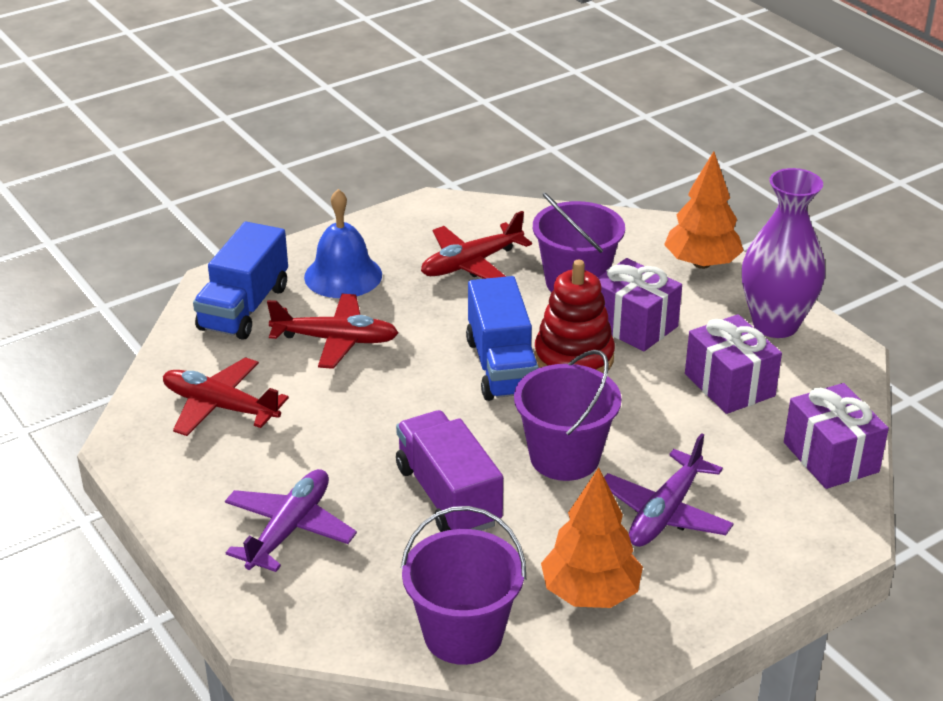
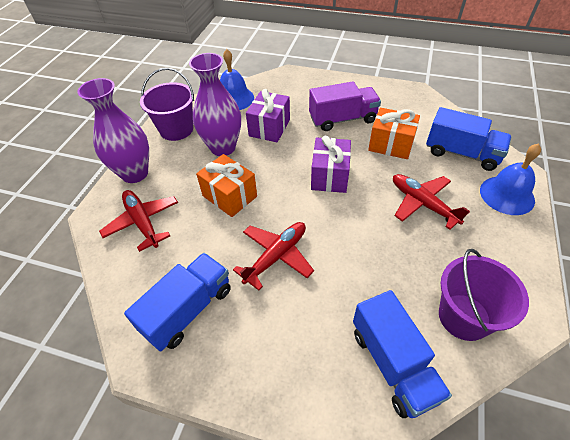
blue bell: [304,189,382,298] = 1 -> [220,49,254,110] [480,143,541,215] = 2
blue truck: [193,222,288,339] [466,276,539,401] = 2 -> [124,253,231,351] [353,290,452,418] [426,107,512,171] = 3
orange gift: none = 0 -> [196,154,257,217] [368,108,420,159] = 2
orange tree: [541,467,643,608] [664,151,744,269] = 2 -> none = 0
purple bucket: [401,506,526,665] [514,350,622,481] [533,193,625,292] = 3 -> [140,68,194,141] [439,249,529,341] = 2
purple gift: [598,258,682,352] [685,314,782,414] [784,383,889,489] = 3 -> [246,89,290,142] [311,136,351,193] = 2
purple plane: [225,469,357,572] [604,433,734,547] = 2 -> none = 0
purple vase: [742,168,825,338] = 1 -> [77,78,149,183] [189,53,241,156] = 2
red stacking toy: [534,260,615,373] = 1 -> none = 0

